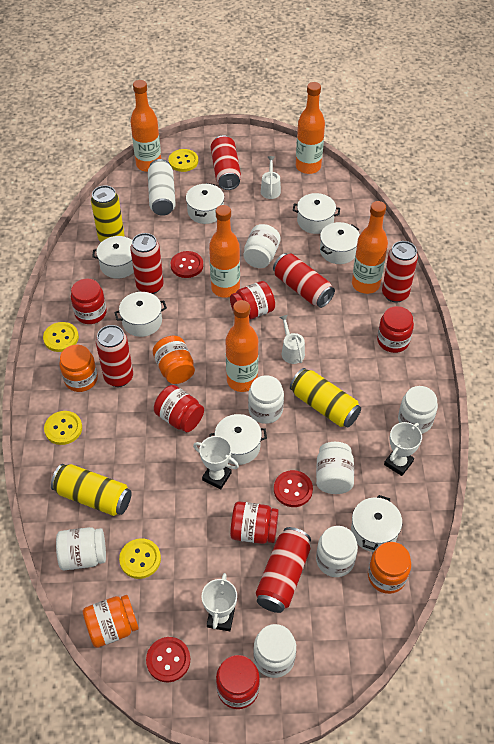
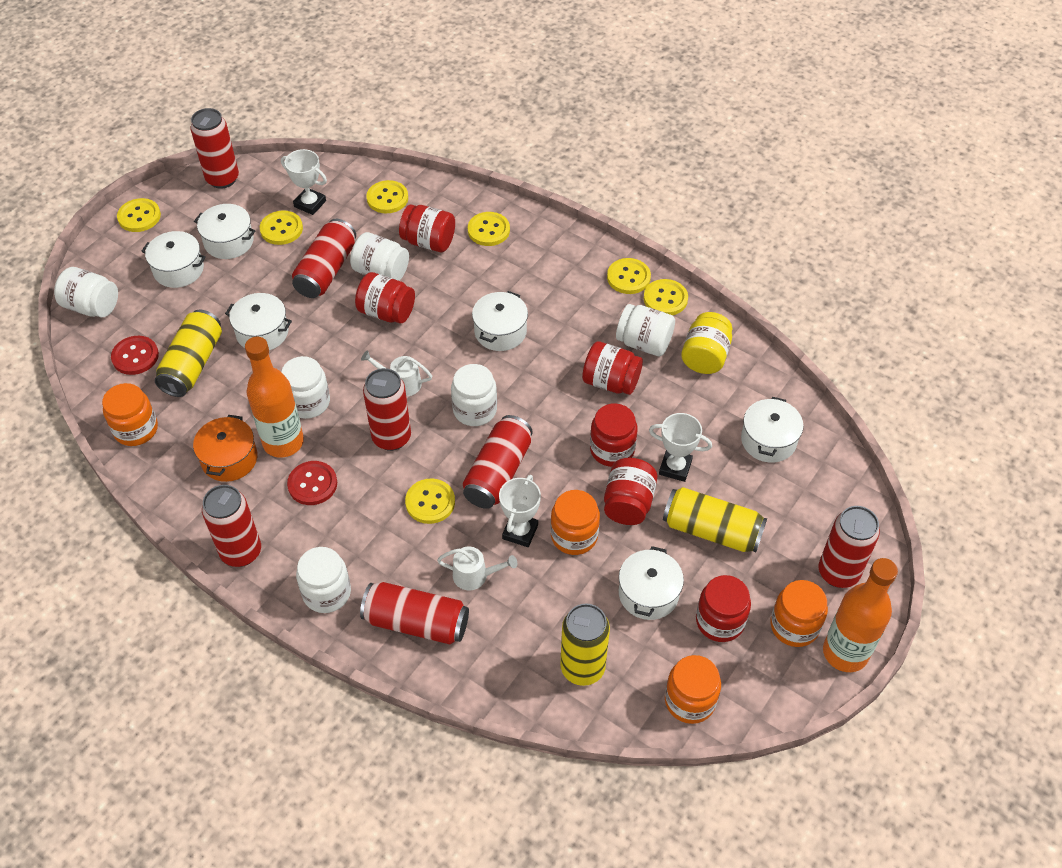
orange bottle: [130,80,161,172] [209,205,240,298] [226,300,259,392] [296,82,325,174] [352,201,388,294] = 5 -> [245,337,304,458] [823,558,898,672] = 2
orange pot: none = 0 -> [193,415,257,482] = 1
red button: [146,637,190,682] [171,251,203,278] [274,470,313,507] = 3 -> [111,336,159,375] [287,461,337,505] = 2
red can: [96,325,133,387] [130,233,164,294] [211,135,241,190] [256,527,311,613] [273,253,335,308] [382,241,418,303] = 6 -> [190,108,239,189] [202,485,261,567] [292,219,356,298] [360,582,469,644] [363,368,411,451] [463,415,533,509] [819,506,880,588] = 7
white can: [148,159,176,216] = 1 -> none = 0
white jar: [56,527,106,570] [244,224,281,268] [248,375,284,424] [253,624,296,678] [316,442,354,494] [316,526,358,577] [398,386,438,434] = 7 -> [54,267,118,317] [281,356,330,419] [296,547,351,613] [350,232,409,281] [451,364,497,426] [616,304,675,356] = 6
white pot: [92,236,134,279] [114,292,167,337] [186,183,224,224] [209,414,267,465] [293,193,340,234] [320,222,360,264] [351,495,402,552] = 7 -> [141,231,206,288] [194,204,255,259] [225,293,292,350] [472,291,528,351] [619,546,684,620] [741,397,804,463] = 6
yellow button: [43,322,79,352] [44,411,82,445] [119,538,161,579] [168,149,198,172] = 4 -> [117,198,161,232] [260,210,303,245] [366,180,408,213] [405,479,455,524] [468,212,510,246] [607,258,651,294] [644,279,688,315] = 7
yellow jar: none = 0 -> [681,312,732,374] = 1

